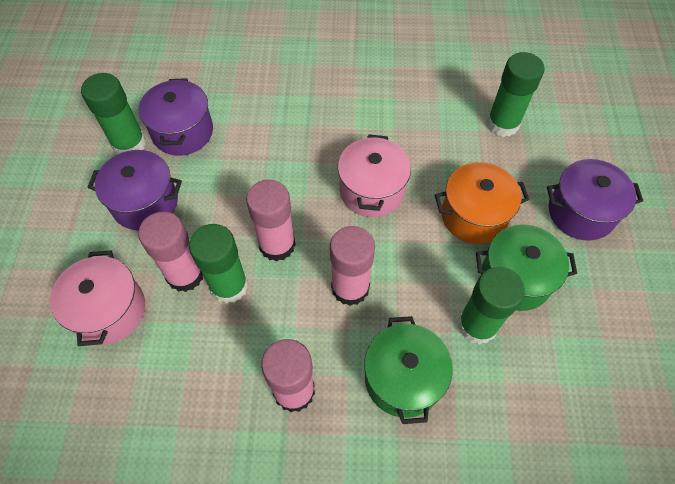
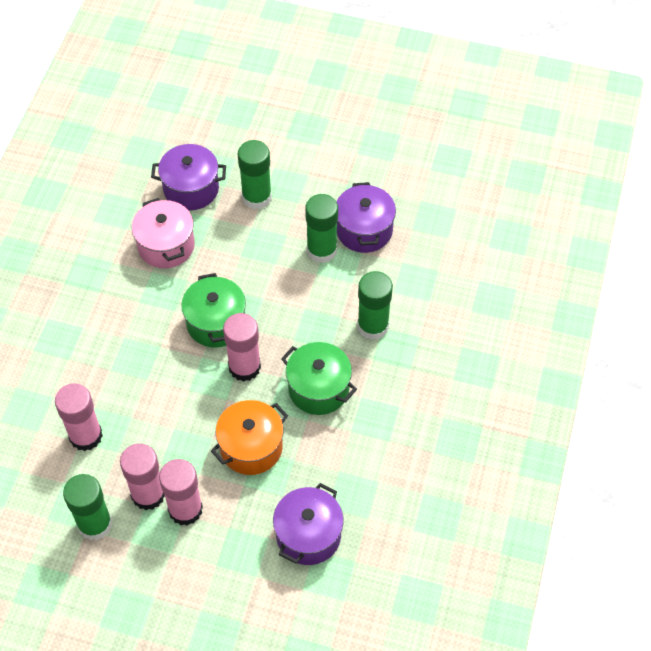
pink pot: [50,250,145,346] [338,135,411,217] = 2 -> [132,198,195,269] = 1

